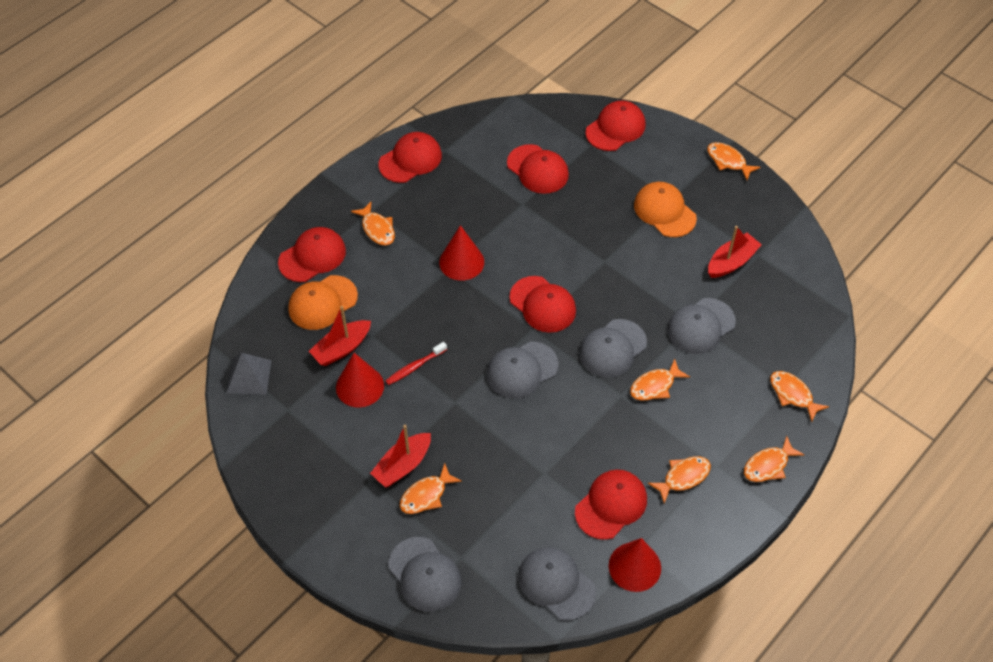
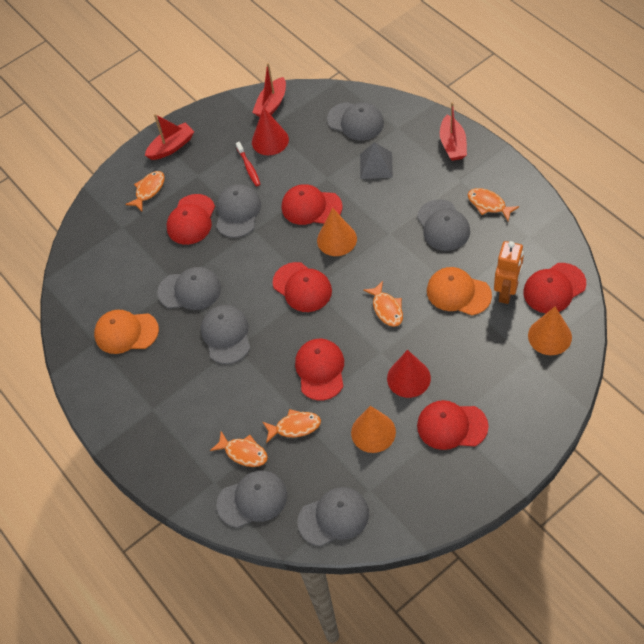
grey cap: [388,537,461,612] [486,341,559,398] [518,547,596,621] [579,319,647,378] [667,298,736,354] = 5 -> [157,267,221,310] [201,305,250,364] [216,184,261,238] [216,471,287,528] [298,487,369,546] [327,102,384,141] [417,200,470,251] = 7
orange cone: none = 0 -> [317,208,357,256] [351,406,396,453] [528,307,572,355] = 3
orange fish: [351,202,395,246] [400,463,462,514] [630,359,690,401] [648,456,711,503] [707,142,761,180] [744,436,804,482] [770,371,829,422] = 7 -> [125,171,165,211] [210,431,268,467] [263,409,321,443] [363,281,403,327] [468,188,519,221] = 5
orange robot: none = 0 -> [494,241,524,304] = 1
red cone: [336,353,384,408] [439,225,484,281] [609,538,661,592] = 3 -> [252,107,289,155] [387,350,431,398] = 2

